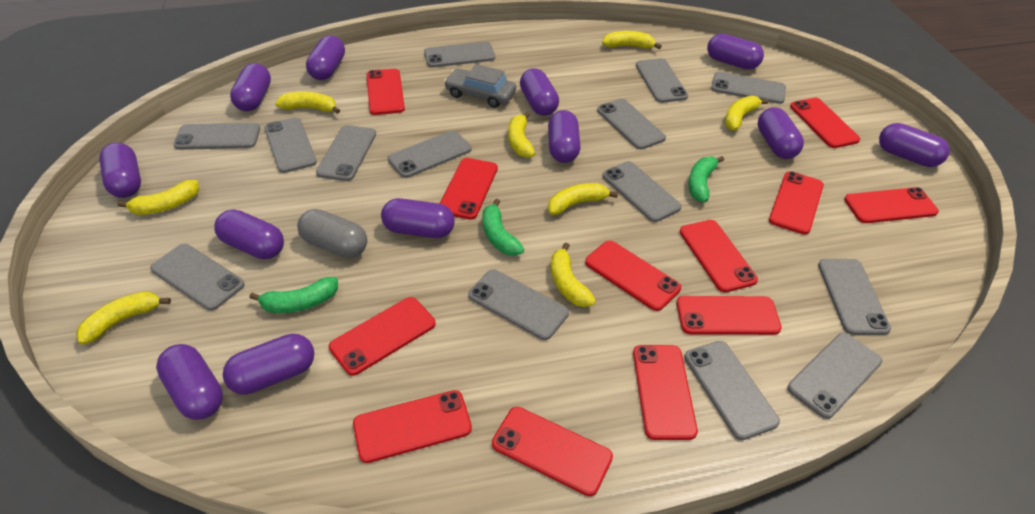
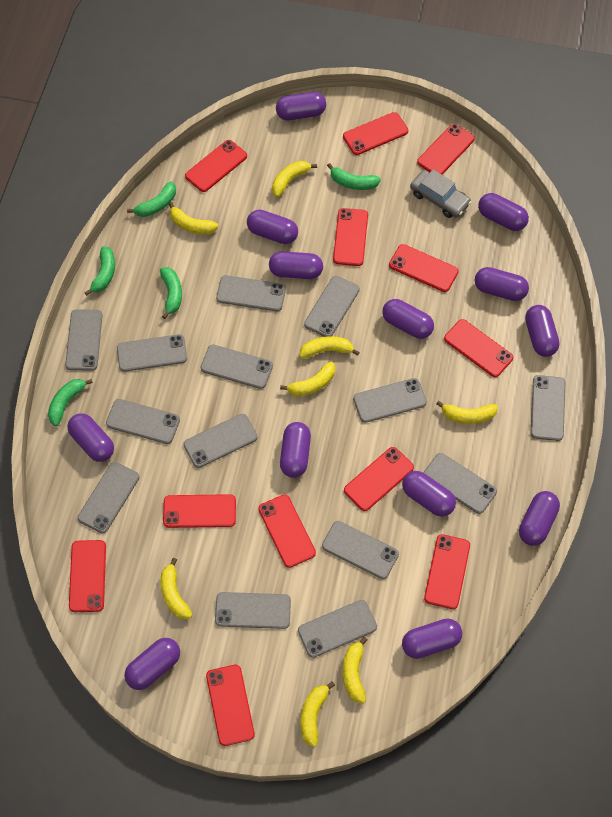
green banana: [249,277,338,313] [483,199,524,256] [688,156,724,202] = 3 -> [48,379,93,426] [84,246,115,296] [127,181,176,217] [160,267,182,319] [327,163,381,190] = 5
grey capsule: [297,209,367,258] = 1 -> none = 0
purple capsule: [99,142,141,198] [156,344,223,420] [214,209,284,259] [223,334,314,395] [230,63,271,112] [306,35,345,80] [381,198,455,238] [520,68,559,116] [548,110,581,163] [707,33,764,70] [757,107,804,159] [879,123,950,167] = 12 -> [67,413,114,462] [124,638,180,690] [247,209,298,244] [269,251,323,279] [276,92,326,121] [280,422,311,478] [382,299,434,339] [402,471,456,517] [402,618,462,659] [475,267,529,301] [478,193,529,231] [519,491,560,546] [525,305,560,357] = 13

